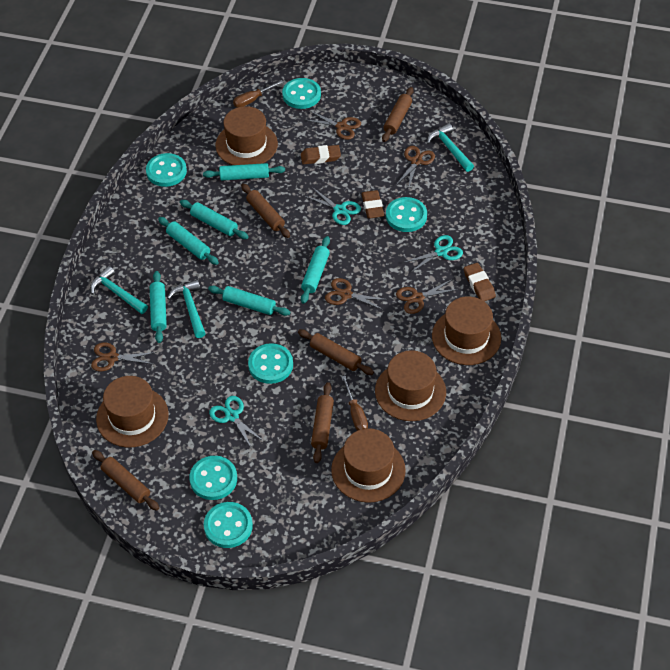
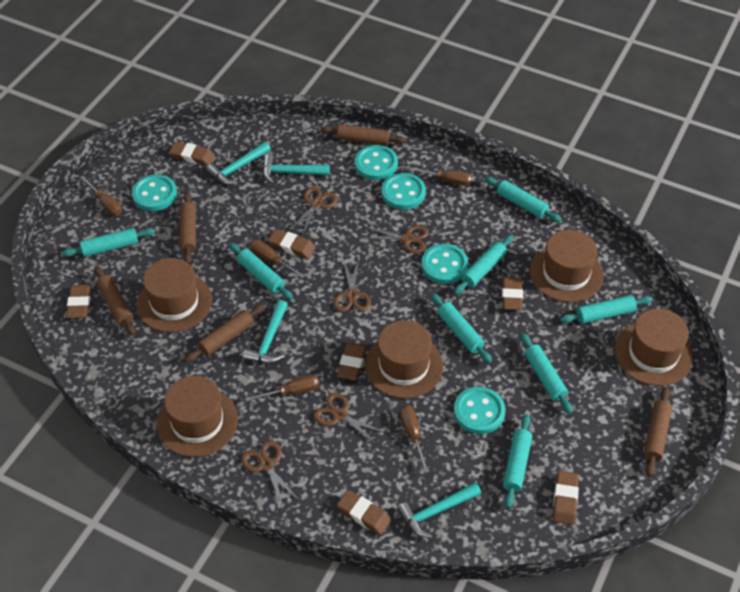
brown eraser: [301,145,341,164] [361,190,384,219] [464,263,496,301] = 3 -> [66,285,91,318] [170,141,215,166] [268,229,316,259] [337,342,367,380] [337,490,392,535] [502,277,523,310] [553,471,579,525] = 7
brown screwdriver: [233,80,283,108] [341,376,368,431] = 2 -> [80,176,122,216] [245,375,319,402] [250,240,305,278] [400,405,430,473] [407,167,472,185] = 5
turquoise button: [146,153,187,187] [189,456,237,500] [204,502,253,548] [248,343,293,384] [282,78,321,109] [386,197,427,232] = 6 -> [132,174,177,211] [354,145,398,180] [381,173,426,210] [421,244,468,284] [454,387,506,434] = 5
turquoise hammer: [90,266,148,314] [167,280,206,338] [427,123,474,172] = 3 -> [206,142,271,185] [243,300,288,364] [263,154,330,184] [397,482,481,538] = 4
turquoise rolling pin: [150,271,167,343] [158,217,219,265] [180,200,249,239] [203,163,285,181] [208,285,290,316] [301,236,330,304] = 6 -> [62,228,155,257] [229,243,293,300] [431,293,492,363] [454,235,514,295] [485,177,562,223] [503,414,532,508] [520,333,573,414] [560,295,653,324] = 8
turquoise scissors: [209,396,265,449] [305,187,361,225] [403,235,463,273] = 3 -> none = 0

